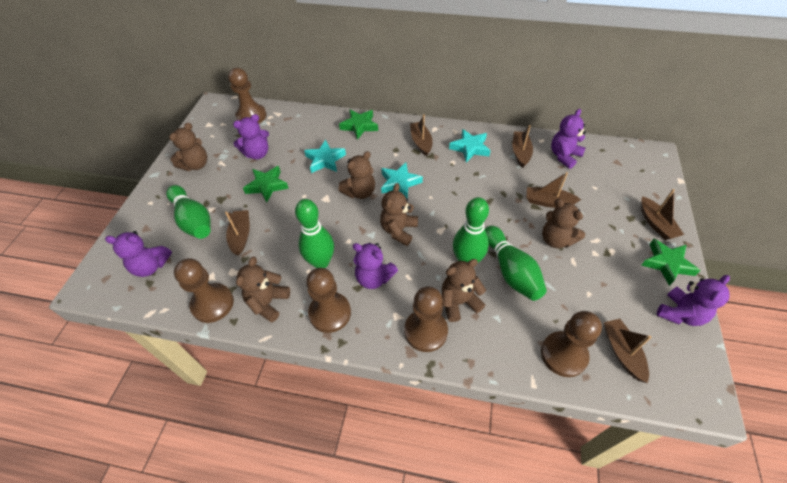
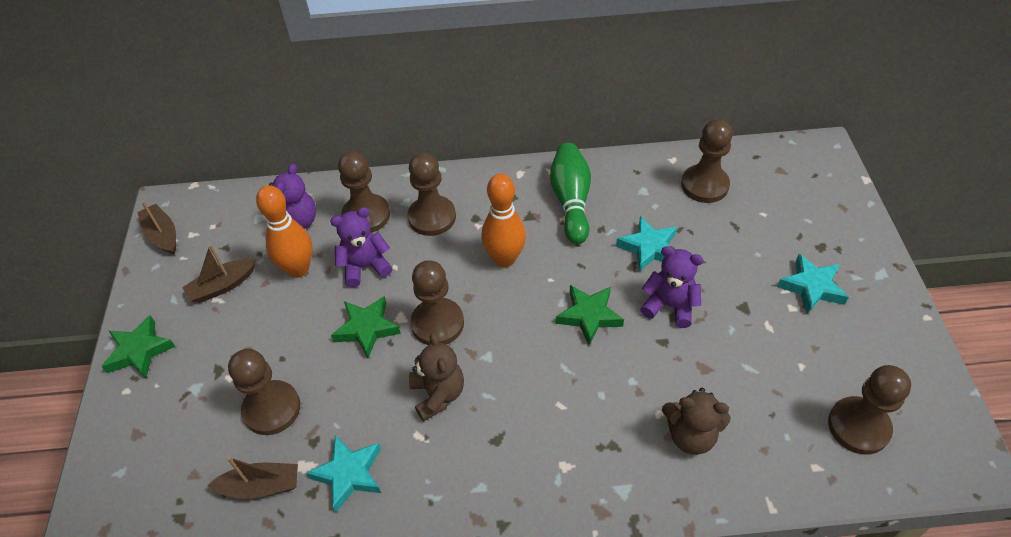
brown boat: [225,210,250,256] [410,114,432,156] [512,125,533,168] [527,172,581,208] [604,319,651,383] [641,189,684,240] = 6 -> [137,201,176,255] [182,244,256,303] [207,457,298,499] = 3
brown pawn: [174,258,234,323] [228,68,266,123] [306,268,351,333] [404,286,448,352] [541,311,602,377] = 5 -> [228,349,300,435] [338,151,390,233] [408,152,456,236] [411,260,464,345] [681,119,733,203] [828,365,911,455] = 6
brown teddy bear: [169,122,207,171] [236,257,290,322] [338,151,375,199] [380,183,418,246] [442,259,486,322] [542,199,585,248] = 6 -> [409,333,464,421] [662,388,731,455] = 2
green bowling pin: [166,185,211,239] [295,199,334,268] [453,197,489,263] [485,226,547,301] = 4 -> [550,143,591,244] = 1
orange bowling pin: none = 0 -> [256,185,312,278] [481,173,526,267] = 2
purple teddy bear: [105,231,172,277] [233,114,269,160] [353,243,398,289] [551,109,586,169] [657,275,730,326] = 5 -> [269,163,316,229] [330,207,393,287] [641,246,704,328] = 3

